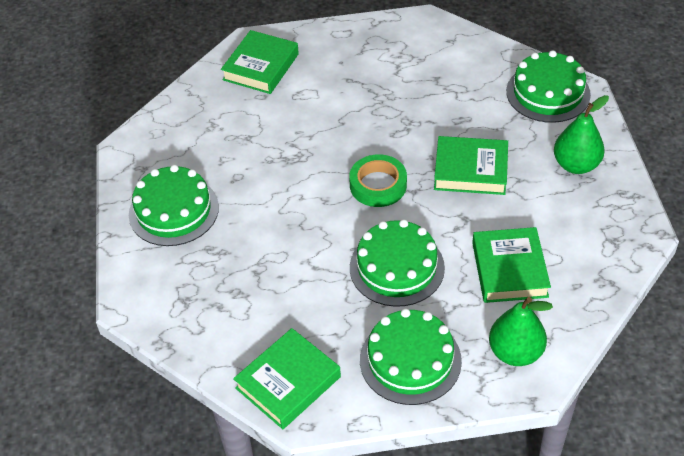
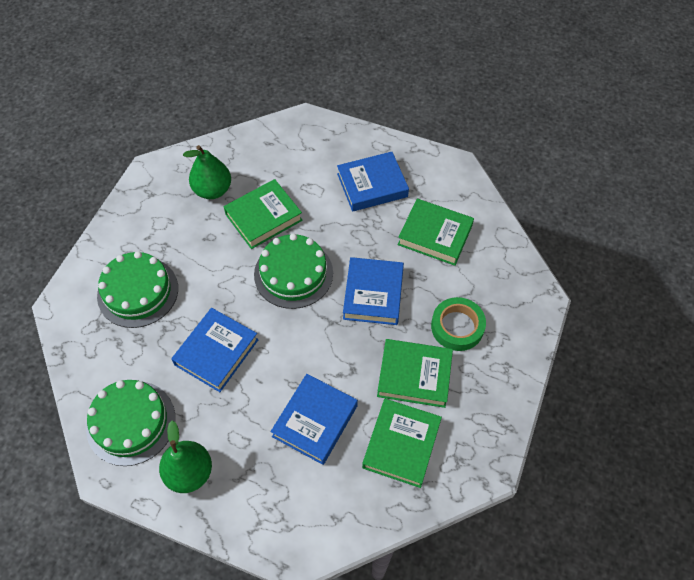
blue book: none = 0 -> [171,308,259,392] [270,374,358,465] [337,152,409,212] [343,257,404,325] = 4
green cake: [129,165,219,246] [350,219,445,307] [360,309,462,405] [506,50,591,123] = 4 -> [86,380,175,466] [97,251,178,328] [254,233,333,309] = 3

